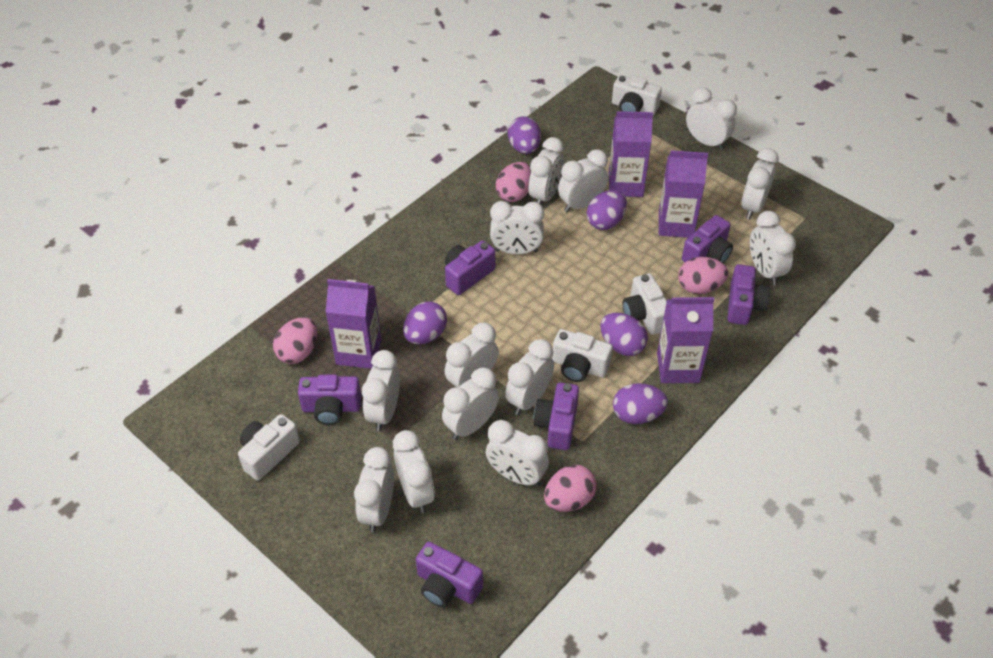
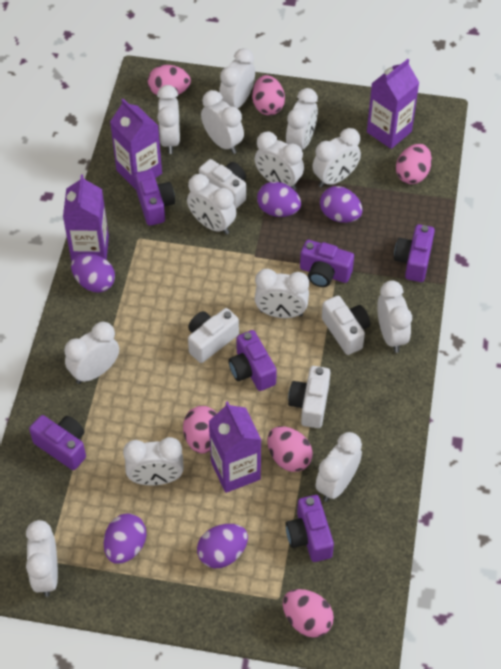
pink egg: [273,317,317,364] [496,162,531,202] [544,465,597,512] [678,257,728,294] = 4 -> [148,65,191,95] [183,406,217,454] [252,75,285,115] [267,426,313,472] [283,589,334,638] [396,144,432,184] = 6

